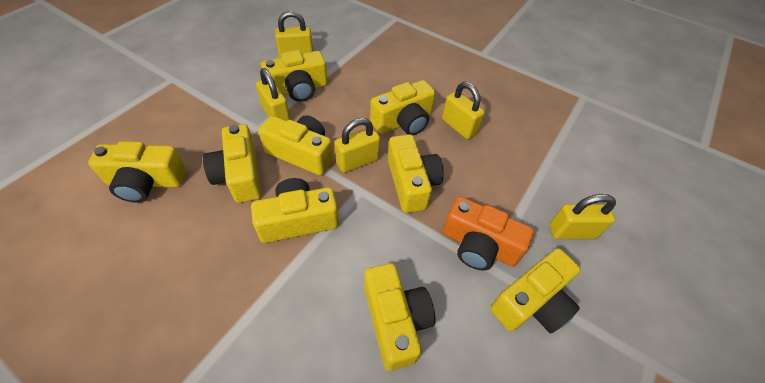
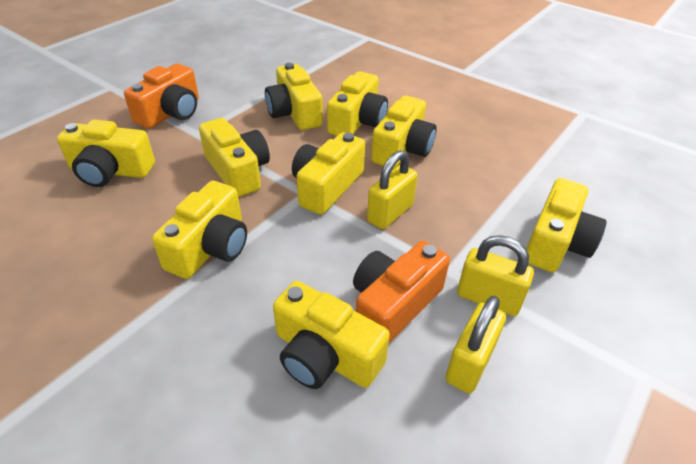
orange camera: [443,196,534,271] = 1 -> [124,64,199,129] [353,241,450,343] = 2
yellow padlock: [256,68,290,121] [275,11,313,58] [335,118,380,173] [442,82,485,140] [549,194,616,239] = 5 -> [367,150,418,229] [445,296,506,393] [457,235,534,316] = 3

